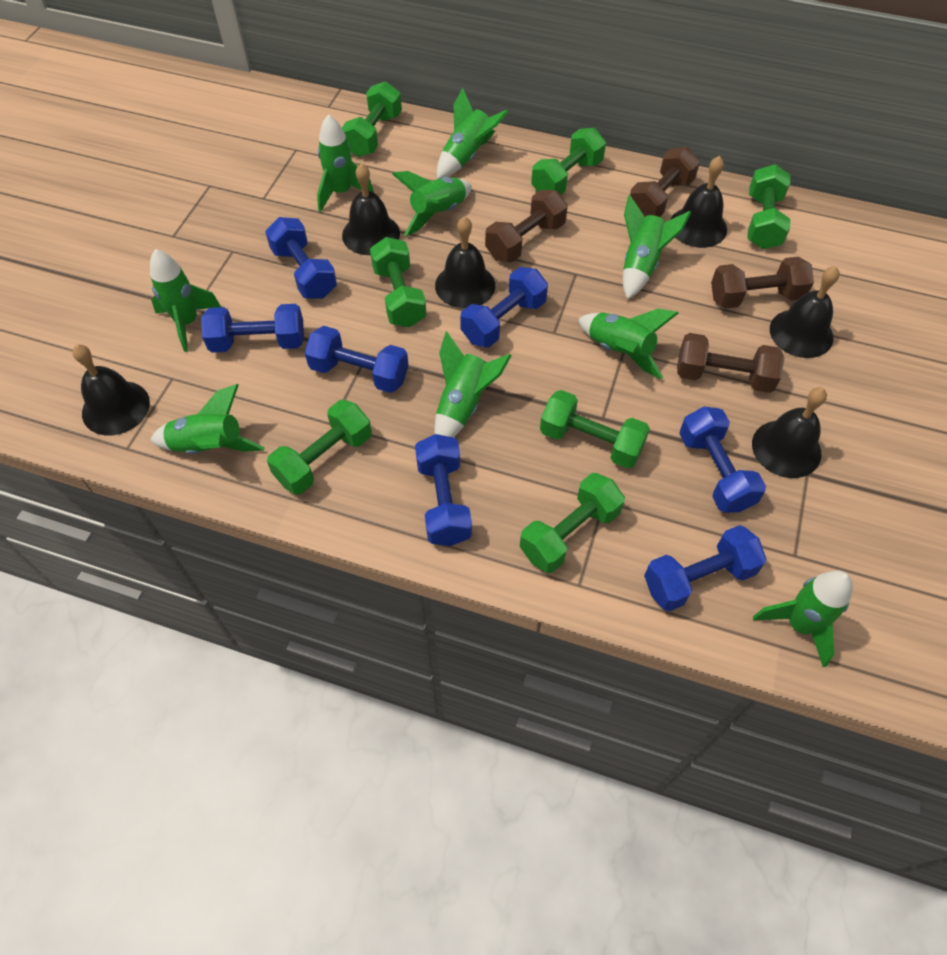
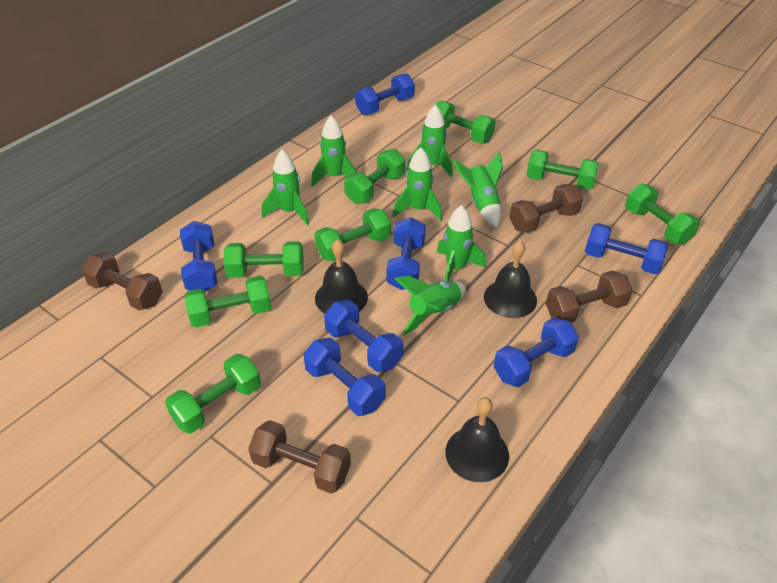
black bell: [72,344,150,436] [342,163,400,255] [435,216,495,308] [670,156,727,248] [752,387,827,478] [770,266,840,358] = 6 -> [315,239,368,313] [445,397,509,482] [484,240,537,318] = 3
green dumbbell: [267,400,372,494] [342,82,402,157] [370,237,427,327] [520,473,625,573] [531,128,606,195] [540,390,650,469] [748,164,790,249] = 7 -> [165,354,261,433] [185,276,271,328] [224,241,304,278] [315,208,391,261] [344,149,405,204] [436,101,495,143] [527,150,599,190] [625,184,700,245] = 8
green rocket: [150,249,221,352] [150,384,265,454] [317,114,374,212] [392,171,472,236] [434,331,512,437] [437,88,509,179] [578,309,678,379] [623,195,691,300] [753,571,853,667] = 9 -> [262,150,309,225] [311,116,357,187] [393,147,442,221] [395,276,466,335] [407,104,453,177] [437,205,486,281] [453,152,503,228] = 7

